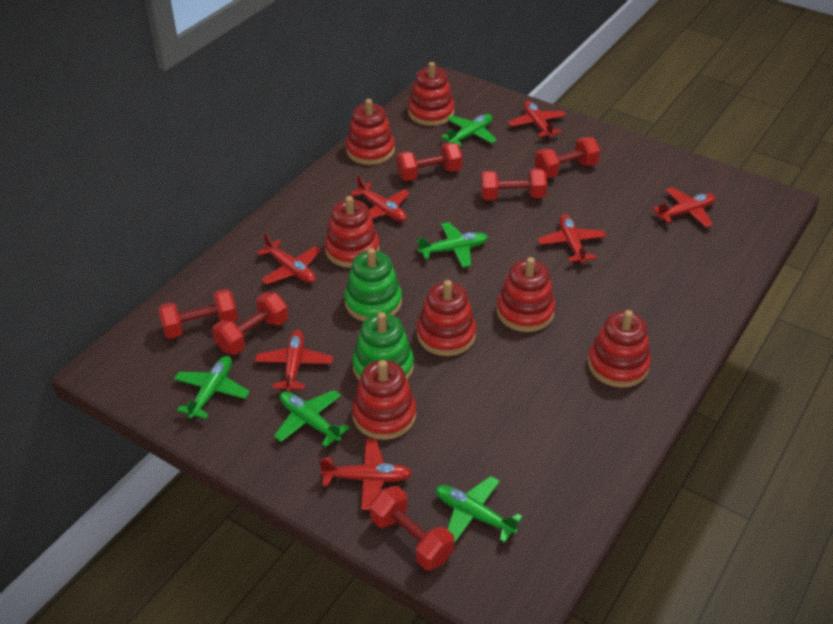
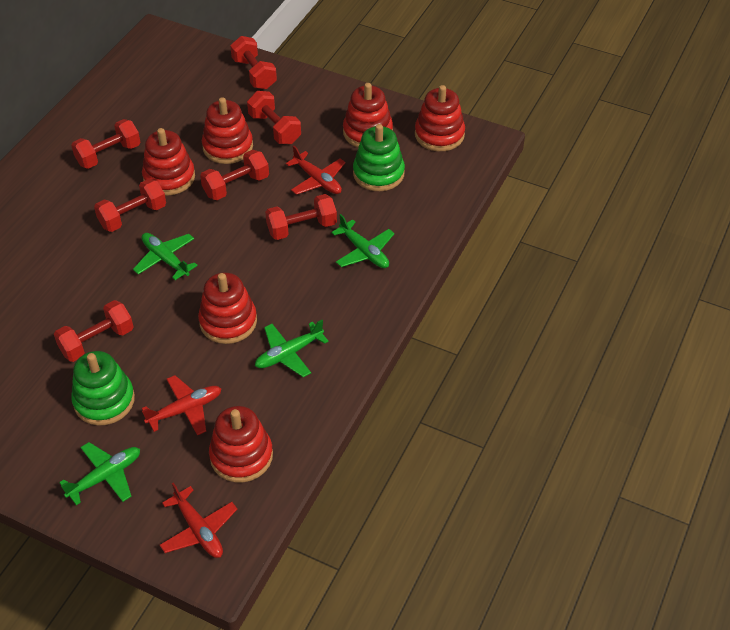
green plane: [174,356,250,419] [274,390,350,447] [417,222,488,267] [436,476,523,544] [441,114,497,146] = 5 -> [59,442,140,505] [133,233,198,280] [255,320,329,377] [331,214,395,268] = 4
red dumbbell: [158,289,238,339] [212,292,288,355] [370,486,454,570] [396,143,462,181] [480,169,547,200] [535,137,600,178] = 6 -> [54,300,133,362] [71,119,140,169] [94,179,166,232] [200,150,269,200] [230,36,277,89] [247,91,301,144] [265,194,337,240] = 7
red plane: [255,330,333,392] [257,233,321,284] [319,439,412,510] [350,176,410,222] [508,101,566,138] [538,214,606,264] [652,187,716,227] = 7 -> [142,375,222,435] [160,482,237,558] [286,146,346,195] = 3
red stacking toy: [325,196,379,268] [346,99,395,165] [352,360,416,440] [408,62,455,126] [417,280,476,356] [497,257,555,332] [588,310,651,388] = 7 -> [142,128,195,196] [198,273,257,344] [202,97,253,164] [209,406,273,482] [343,83,393,147] [415,85,465,151] = 6

